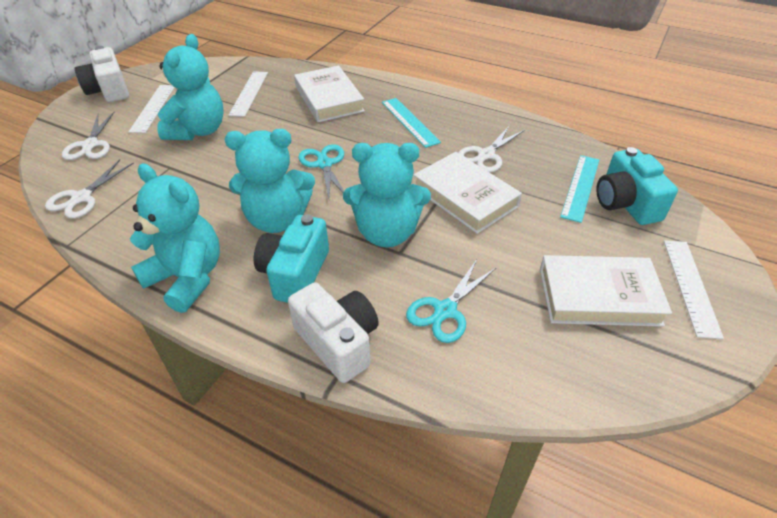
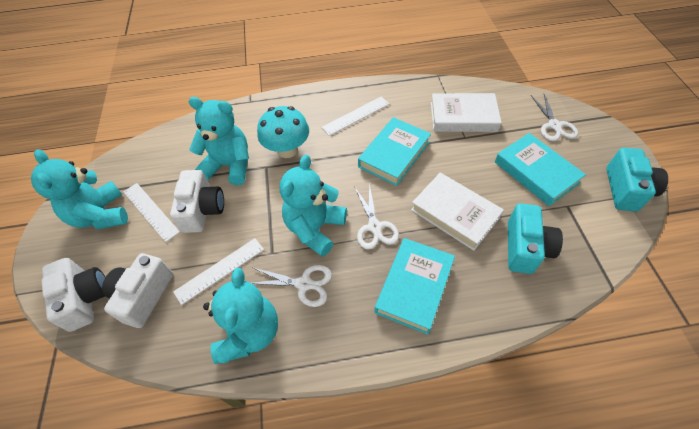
turquoise book: none = 0 -> [358,117,431,186] [375,238,455,334] [495,133,586,206] = 3
turquoise mushroom: none = 0 -> [257,106,309,158] = 1
turquoise ruler: [382,98,441,148] [560,155,599,223] = 2 -> none = 0
turquoise scissors: [298,144,344,199] [406,259,497,343] = 2 -> none = 0
white book: [294,66,365,122] [414,152,522,234] [540,255,672,327] = 3 -> [411,173,504,251] [431,93,502,132] = 2
white camera: [75,46,129,102] [288,282,379,383] = 2 -> [42,258,105,332] [102,253,173,328] [170,170,224,233] = 3

